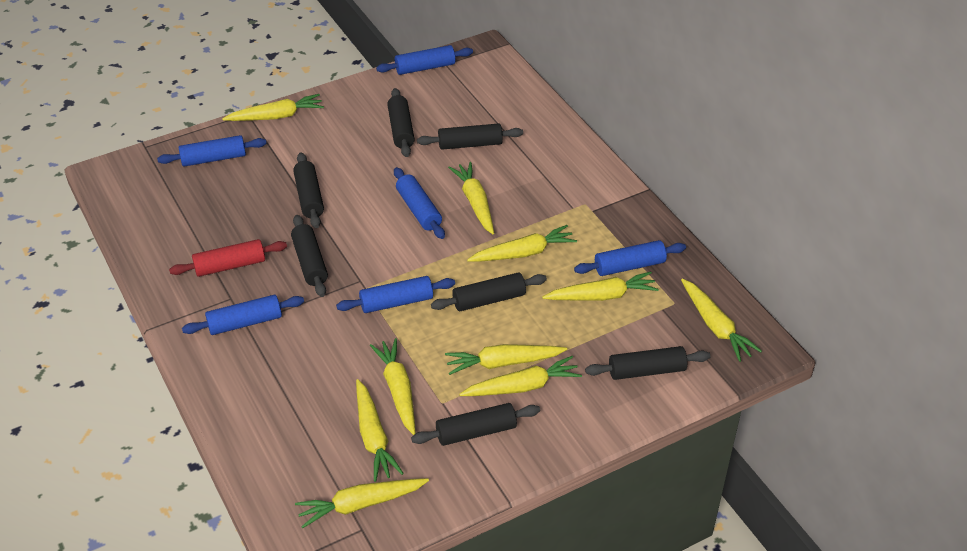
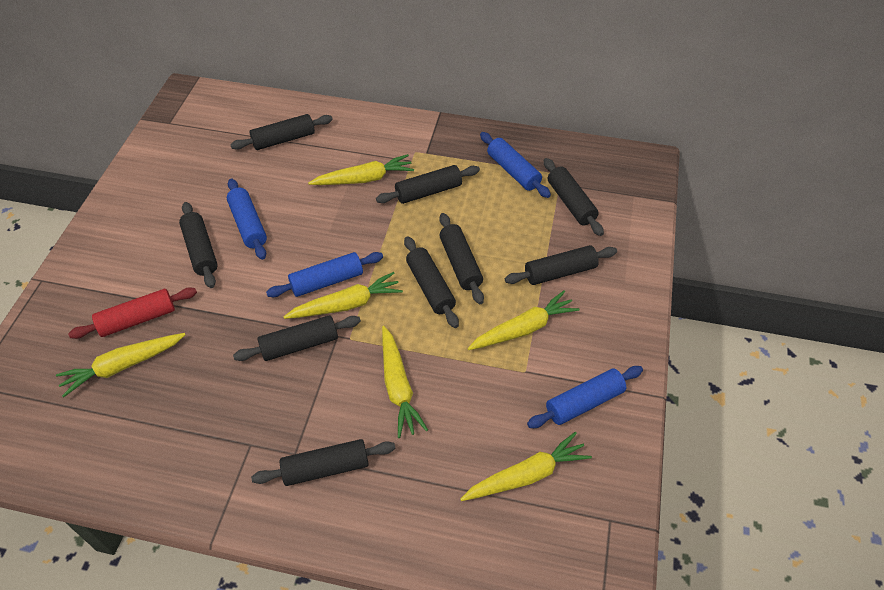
black rolling pin: [291,215,328,297] [293,152,324,228] [387,88,415,157] [411,403,540,446] [417,124,523,150] [431,273,547,311] [585,346,710,380] = 7 -> [179,202,218,288] [230,114,333,150] [233,315,361,361] [251,439,396,486] [376,165,480,204] [404,236,459,328] [439,213,484,304] [505,245,617,285] [544,158,604,236] = 9
blue rolling pin: [157,135,267,167] [182,295,304,335] [336,276,455,313] [376,45,473,75] [394,167,445,239] [574,240,686,276] = 6 -> [227,178,267,260] [266,252,383,297] [480,132,551,198] [527,366,643,428] = 4
yellow carrot: [222,94,324,121] [295,478,429,528] [356,379,404,482] [370,338,415,435] [445,344,567,375] [448,162,494,234] [459,356,582,396] [467,225,577,262] [542,271,659,301] [681,279,762,362] = 10 -> [56,333,186,398] [283,272,403,319] [308,154,414,185] [382,326,428,438] [460,432,592,501] [468,291,580,350] = 6

